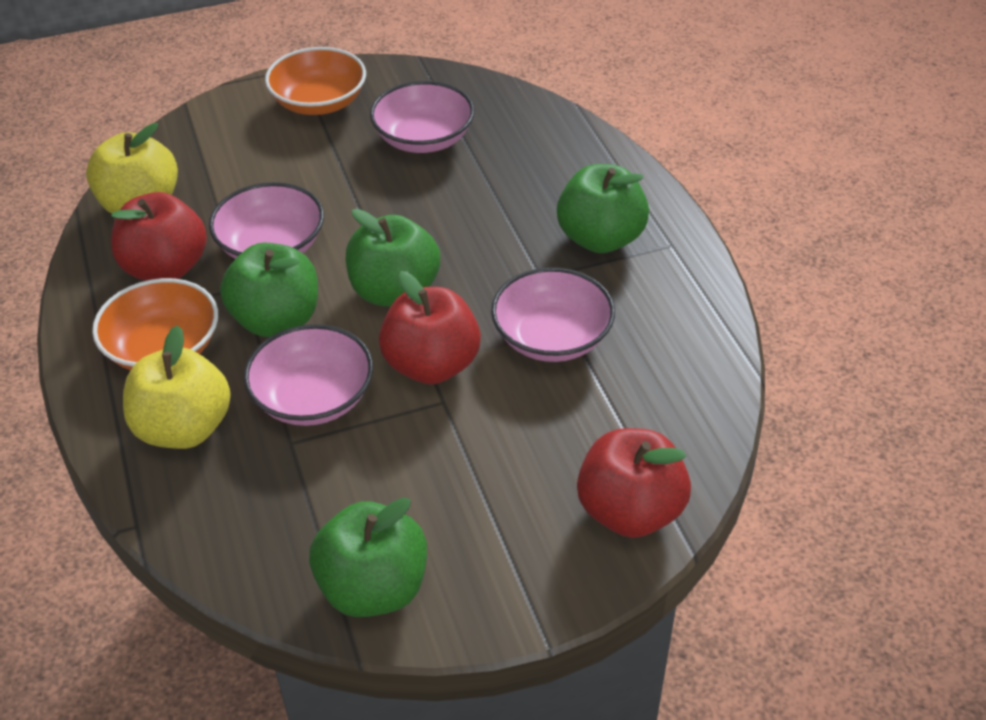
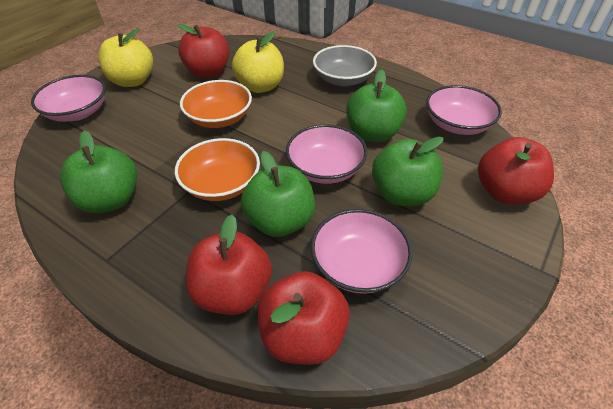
grey bowl: none = 0 -> [313,45,377,86] = 1
red apple: [111,192,207,281] [379,271,481,385] [577,428,691,538] = 3 -> [177,24,230,78] [186,215,272,315] [257,271,350,365] [478,137,554,204] = 4

